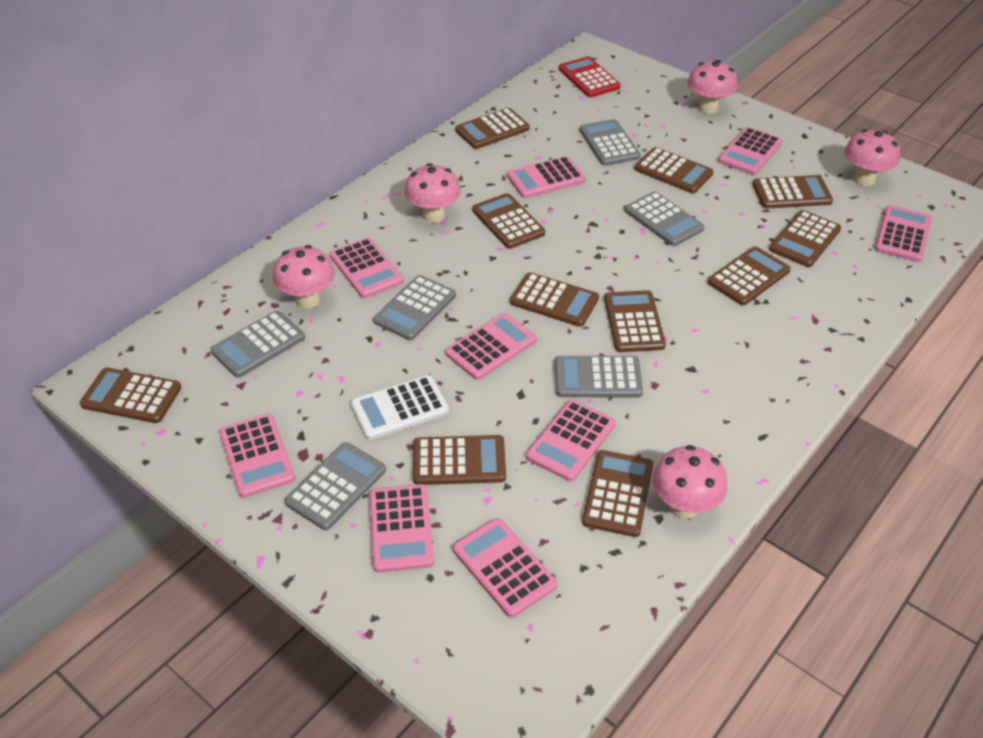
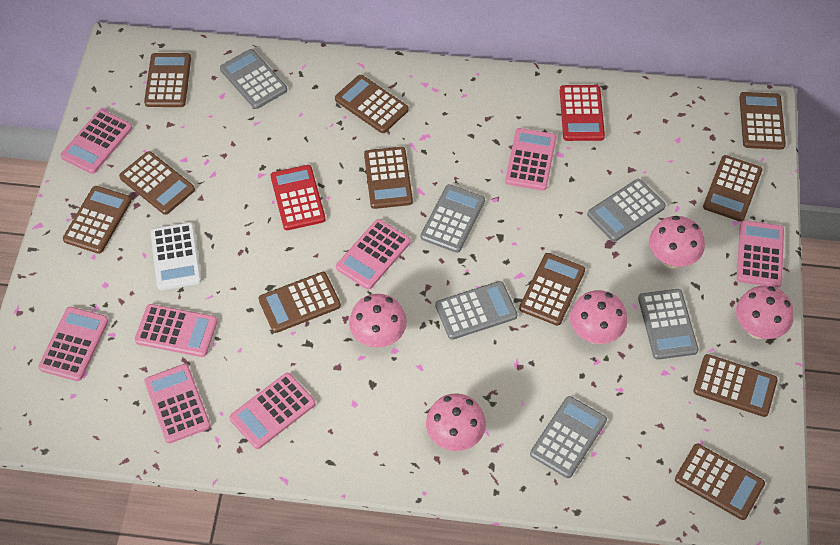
pink calculator: [220,414,295,498] [330,237,403,298] [370,484,434,573] [445,313,537,380] [453,518,557,618] [507,156,586,198] [526,399,616,481] [718,127,783,175] [875,205,932,262] = 9 -> [38,307,109,381] [61,110,132,174] [135,304,218,357] [144,364,211,444] [230,373,315,449] [336,219,411,290] [505,128,556,191] [737,220,784,288] = 8
red calculator: [559,56,621,97] = 1 -> [271,165,326,230] [560,85,605,141] = 2

